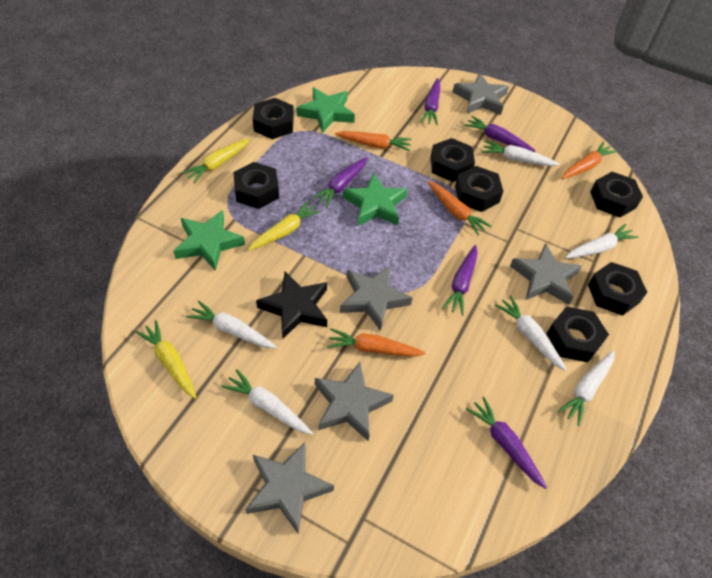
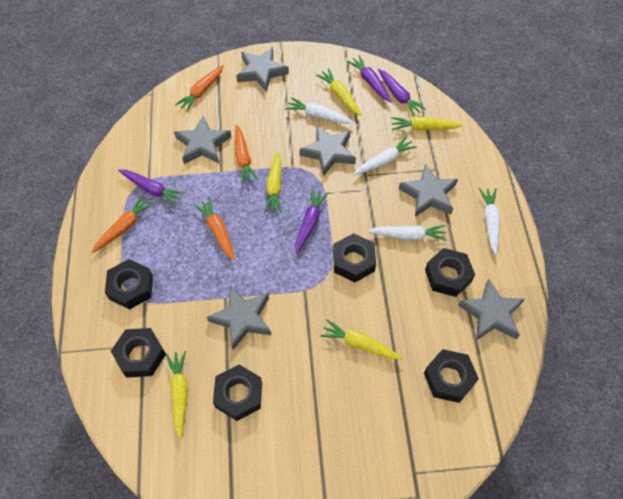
black nut: [233,162,279,209] [253,98,294,139] [430,138,475,182] [455,166,503,212] [546,306,609,362] [588,262,647,316] [590,172,643,217] = 7 -> [105,259,153,310] [111,328,166,378] [213,364,262,421] [333,233,376,282] [424,349,479,403] [425,248,475,297] = 6
black star: [256,271,327,339] = 1 -> none = 0
green star: [173,210,245,271] [297,87,355,133] [343,173,408,226] = 3 -> none = 0
grey star: [246,442,334,533] [315,362,394,441] [340,266,412,331] [453,73,509,115] [510,243,582,305] = 5 -> [174,116,231,164] [207,286,271,350] [236,47,289,92] [299,125,356,177] [399,164,458,217] [458,279,525,340] = 6
purple carrot: [311,157,367,208] [421,78,440,125] [442,245,478,315] [464,116,536,152] [466,397,547,489] = 5 -> [118,170,185,206] [295,188,329,254] [347,55,392,102] [378,69,426,116] = 4
white carrot: [186,300,277,348] [221,369,313,435] [482,140,560,166] [495,296,567,371] [558,350,615,426] [565,224,638,259] = 6 -> [285,97,354,124] [353,136,417,175] [368,225,447,241] [479,188,500,255] = 4
yellow carrot: [135,320,197,399] [182,138,250,183] [248,201,321,251] = 3 -> [166,351,188,439] [264,151,282,213] [316,68,362,116] [320,319,404,360] [391,117,463,130] = 5

